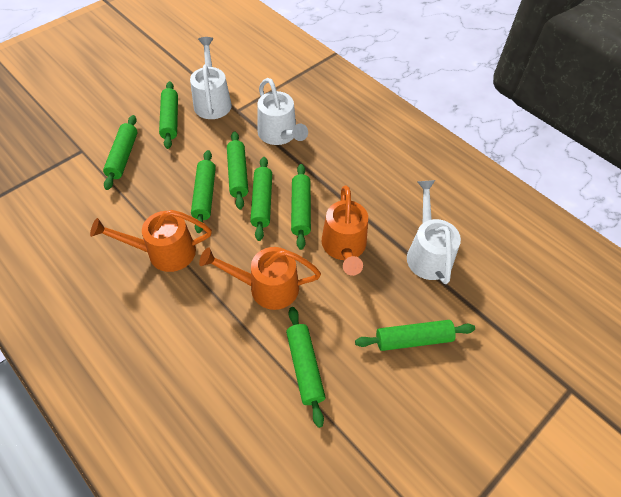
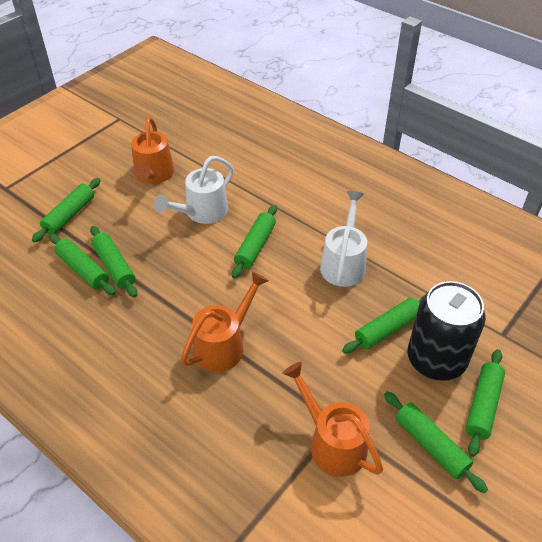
black can: none = 0 -> [408,281,486,381] = 1
green rolling pin: [103,115,138,190] [159,81,178,149] [191,150,216,233] [227,131,248,209] [250,157,272,241] [286,307,325,428] [291,164,311,250] [355,320,475,351] = 8 -> [32,178,101,243] [49,234,116,295] [90,226,137,298] [232,205,277,279] [342,297,423,353] [384,391,488,493] [466,349,505,457] = 7
white watering can: [190,37,232,119] [257,78,308,145] [407,180,461,284] = 3 -> [154,156,234,224] [320,191,367,287] = 2

